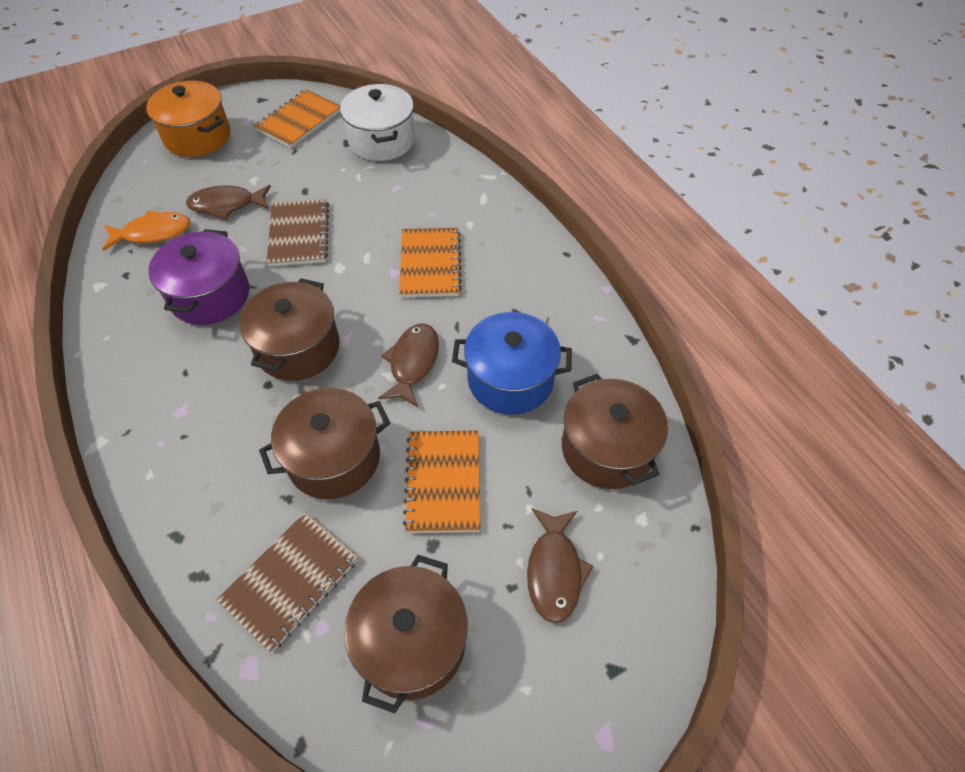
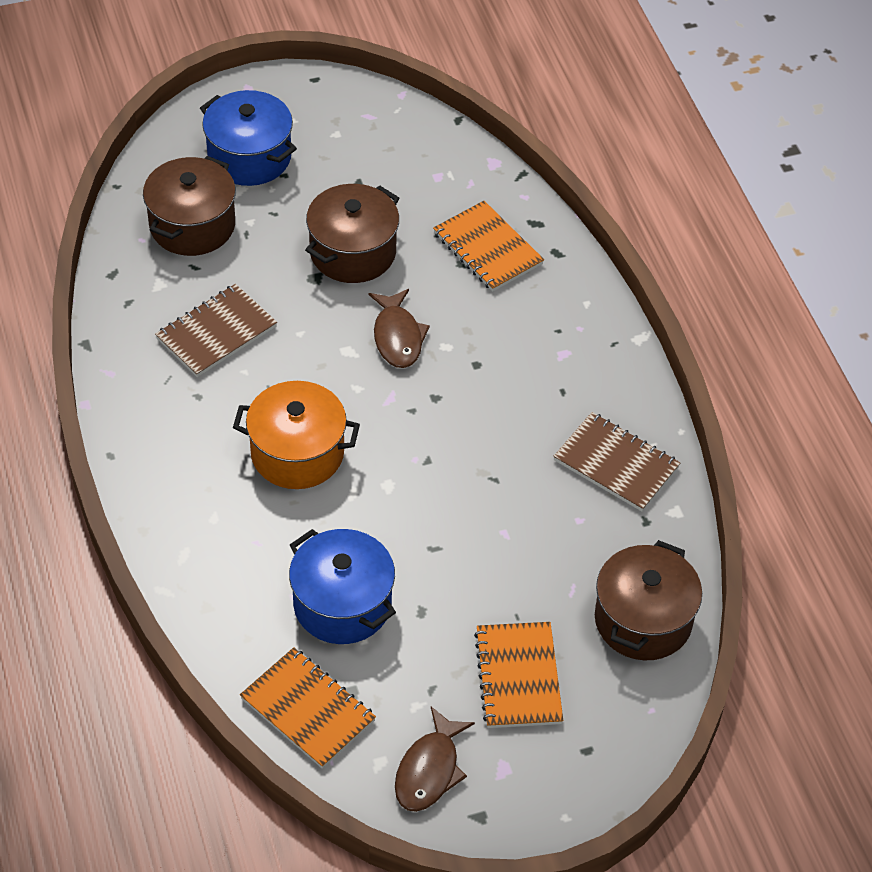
blue pot: [452,312,572,415] = 1 -> [200,90,297,186] [289,529,396,644] = 2
brown fish: [186,185,271,220] [378,324,439,407] [527,508,593,623] = 3 -> [368,289,430,368] [395,707,475,812] = 2
brown pot: [239,278,340,381] [259,388,390,499] [344,555,468,713] [562,374,668,489] = 4 -> [143,156,236,256] [305,184,399,283] [595,540,702,660] = 3
orange fish: [102,210,191,251] = 1 -> none = 0
purple pot: [148,229,249,325] = 1 -> none = 0
white pot: [340,84,415,161] = 1 -> none = 0

